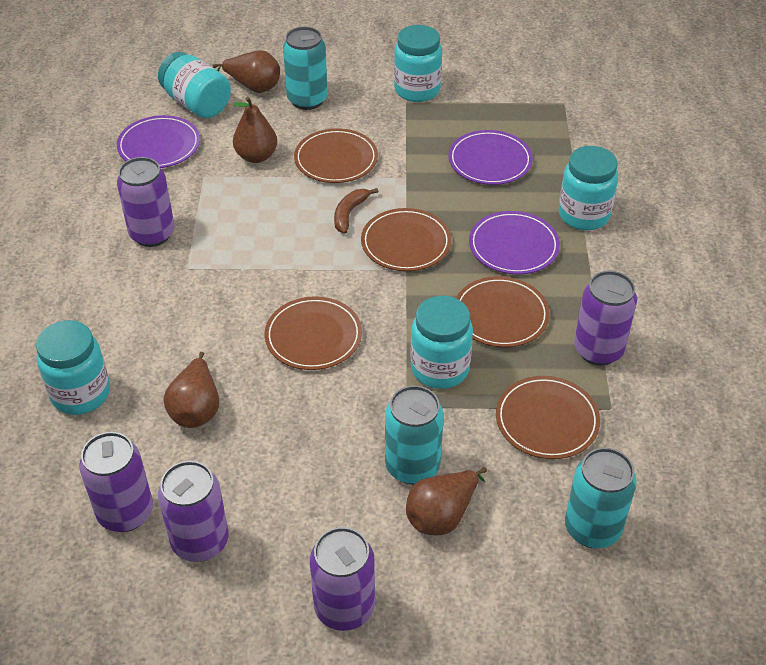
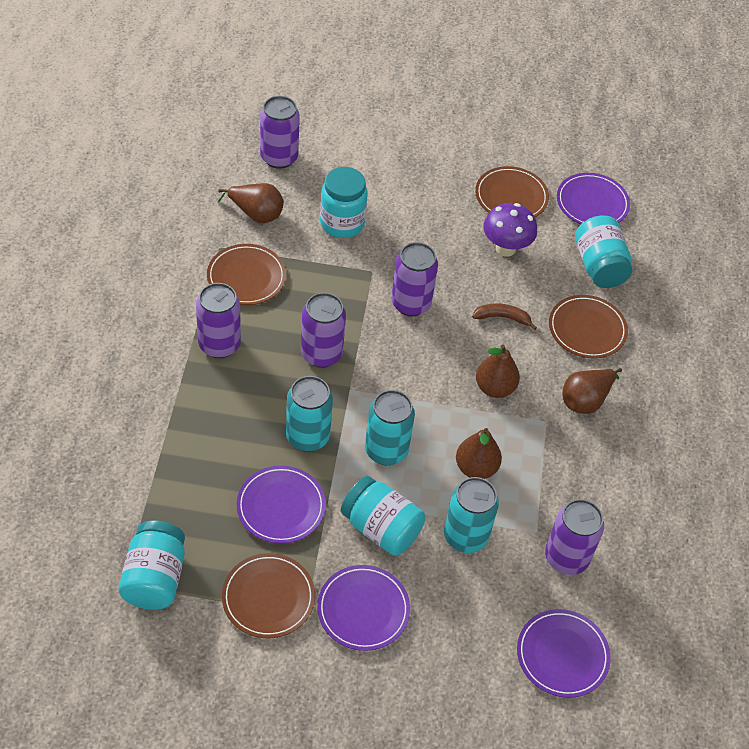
brown plate: [265,296,362,370] [294,128,378,183] [361,208,451,271] [456,276,550,347] [496,376,600,459] = 5 -> [207,244,286,305] [222,553,315,638] [475,166,549,217] [549,295,628,358] = 4
purple mushroom: none = 0 -> [483,203,537,257] = 1
purple plate: [117,115,200,168] [448,130,533,185] [469,211,560,274] = 3 -> [236,465,326,544] [317,565,410,651] [517,609,611,698] [557,173,630,224] = 4
turquoise jar: [36,320,110,415] [158,52,231,118] [394,25,442,102] [410,296,473,389] [559,146,618,230] = 5 -> [119,520,185,610] [320,167,368,238] [341,476,426,556] [575,215,632,288] = 4

